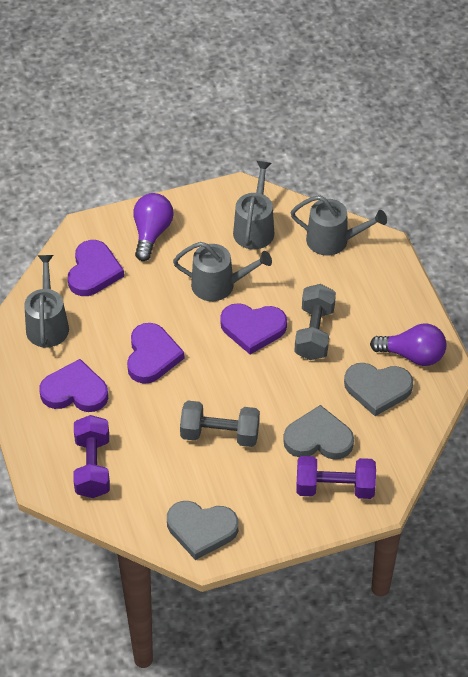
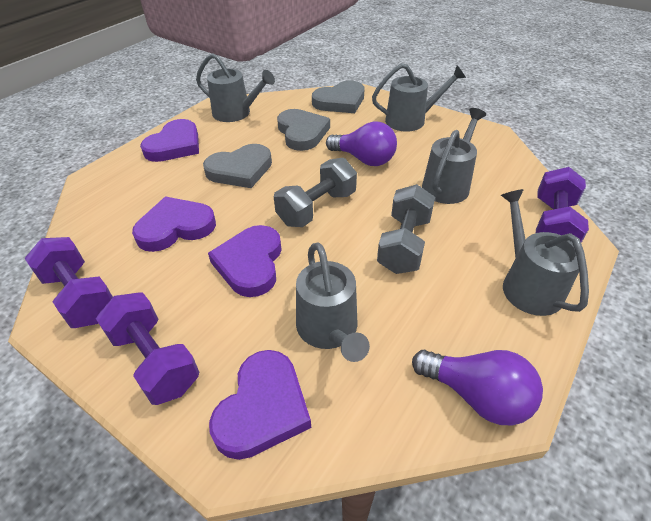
grey watering can: [24,255,69,348] [173,242,272,301] [233,161,274,249] [291,195,387,256] = 4 -> [196,53,275,122] [296,243,370,362] [372,63,466,132] [422,108,486,204] [501,189,589,316] = 5
purple dumbbell: [74,415,110,498] [296,456,376,499] = 2 -> [25,237,113,328] [96,292,199,405] [536,167,589,243] = 3

